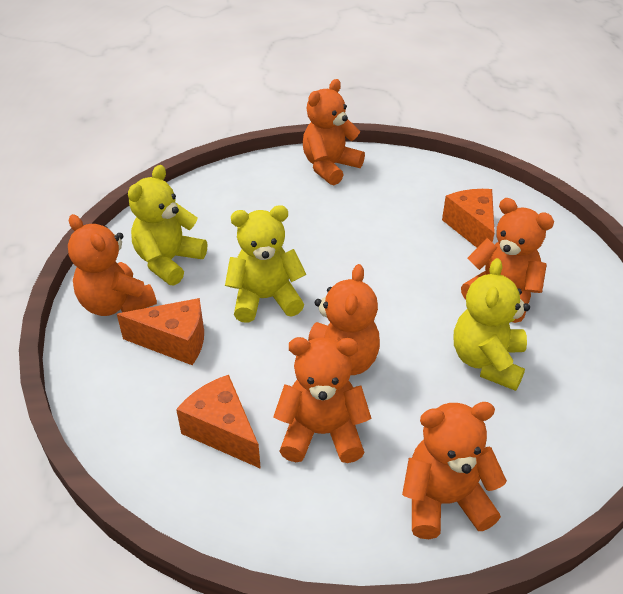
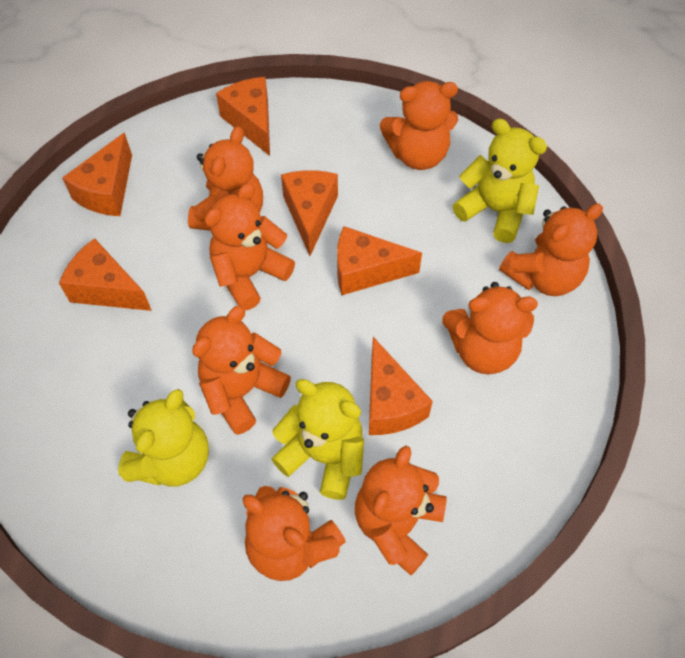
orange cheese: [117,298,204,365] [176,375,261,469] [442,189,495,248] = 3 -> [59,238,152,311] [62,133,132,216] [216,77,270,156] [281,170,338,256] [337,226,422,295] [369,337,433,435] = 6
orange teddy bear: [68,214,157,316] [273,337,372,463] [303,79,365,185] [308,264,380,375] [402,402,507,539] [461,198,554,323] = 6 -> [188,126,263,231] [192,306,291,435] [204,183,295,310] [243,486,346,581] [355,446,447,575] [380,81,458,170] [442,282,538,374] [499,203,603,296] = 8

